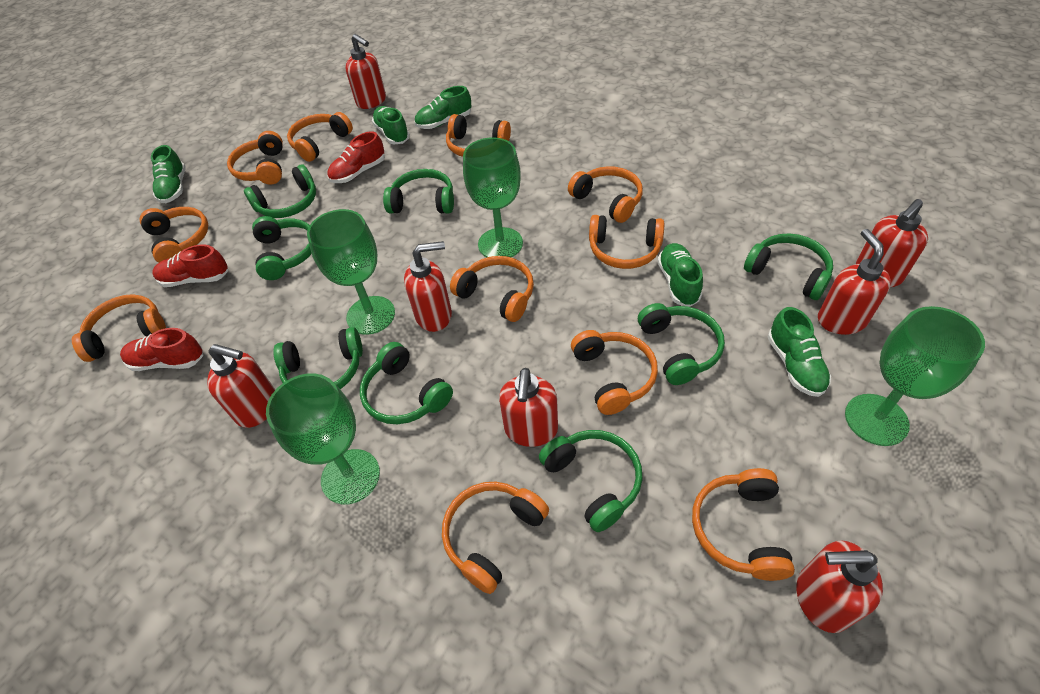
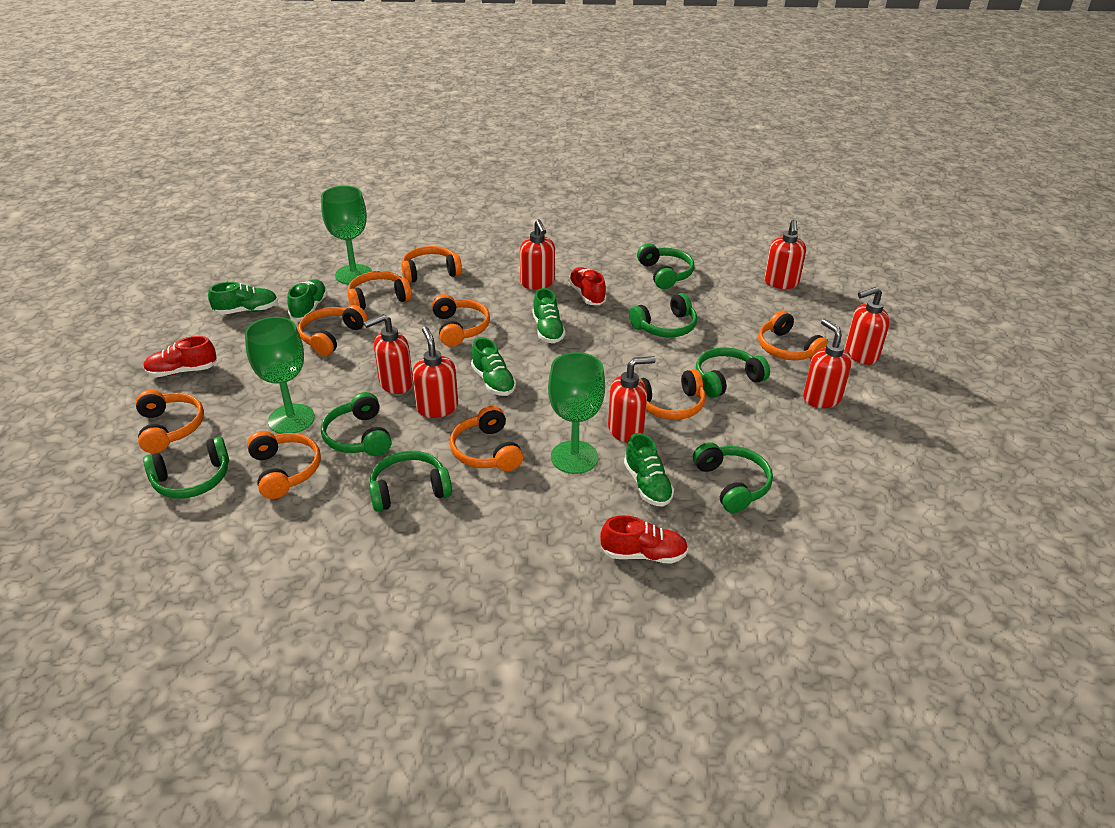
green goblet: [266,373,380,505] [307,209,395,335] [463,137,523,258] [845,306,985,446] = 4 -> [245,317,315,434] [321,186,372,284] [548,352,605,474] = 3
green headphones: [244,164,316,218] [252,216,312,280] [273,327,363,389] [360,342,453,424] [383,169,454,214] [539,430,643,532] [638,303,725,385] [744,233,833,300] = 8 -> [143,437,229,499] [321,392,392,456] [369,450,452,512] [629,293,697,337] [637,243,694,289] [693,442,773,513] [696,347,770,398] = 7
orange headphones: [72,294,166,362] [139,207,208,263] [227,131,283,185] [287,112,353,162] [442,482,549,594] [446,114,511,157] [450,256,534,322] [568,166,643,223] [571,330,658,415] [589,215,664,269] [692,468,795,581] = 11 -> [136,390,204,453] [247,431,321,499] [298,305,368,356] [348,271,412,310] [401,246,462,283] [432,294,490,347] [450,406,523,471] [639,369,705,420] [758,310,829,360] = 9

